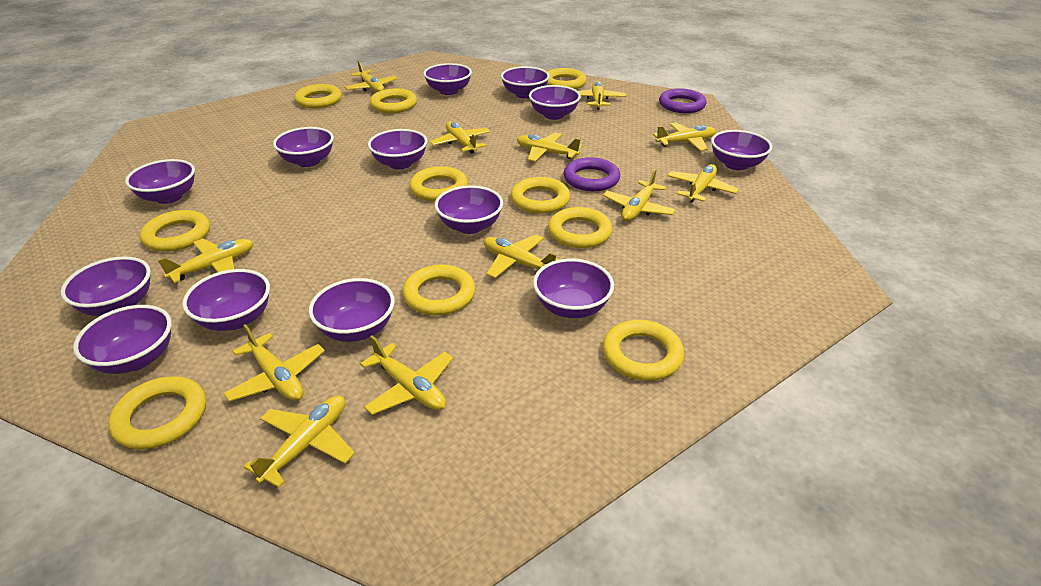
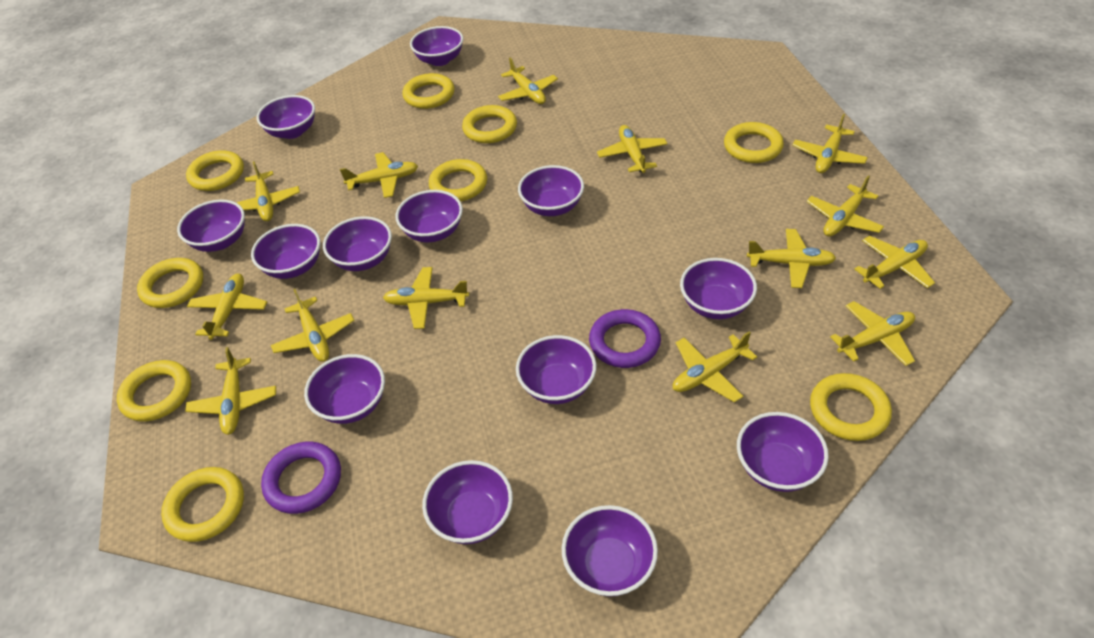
yellow plane: [158,238,253,283] [223,324,325,402] [244,395,355,488] [345,60,398,92] [360,336,453,415] [430,121,491,154] [484,235,560,278] [517,133,582,162] [578,81,626,110] [603,169,676,221] [653,122,716,151] [667,164,739,203] = 12 -> [185,347,276,435] [187,274,267,340] [236,161,300,221] [271,289,355,362] [340,152,418,198] [383,267,469,329] [498,57,558,104] [597,125,668,173] [673,331,757,403] [747,229,836,288] [792,114,868,173] [807,175,884,237] [830,301,915,366] [854,236,935,289] = 14
yellow ring: [108,376,206,450] [140,210,210,252] [294,84,342,108] [370,88,417,113] [403,265,475,315] [410,166,468,202] [511,177,570,214] [546,68,587,89] [548,207,612,248] [603,320,684,381] = 10 -> [117,360,191,422] [137,258,203,308] [161,467,244,542] [186,150,244,191] [402,73,454,109] [429,159,487,201] [462,105,517,143] [724,122,784,163] [810,373,892,441] = 9

